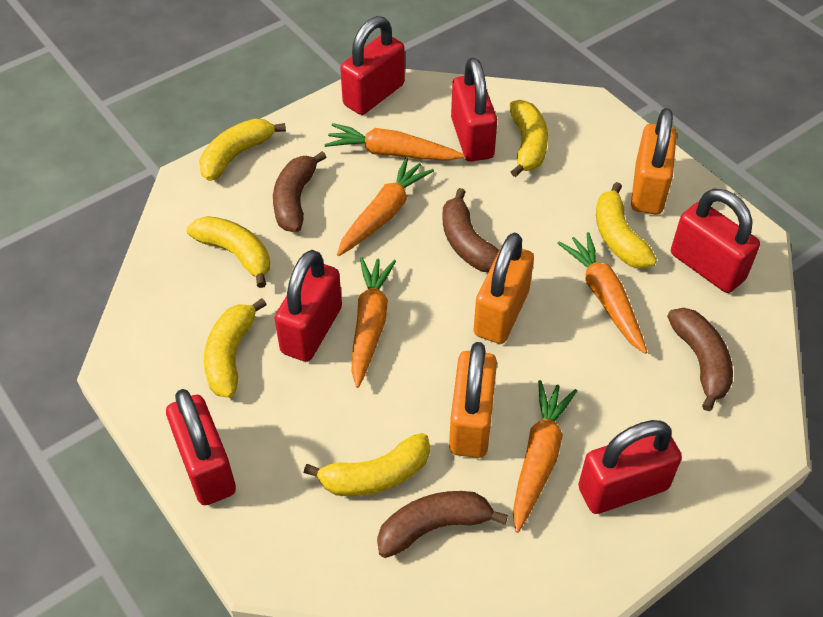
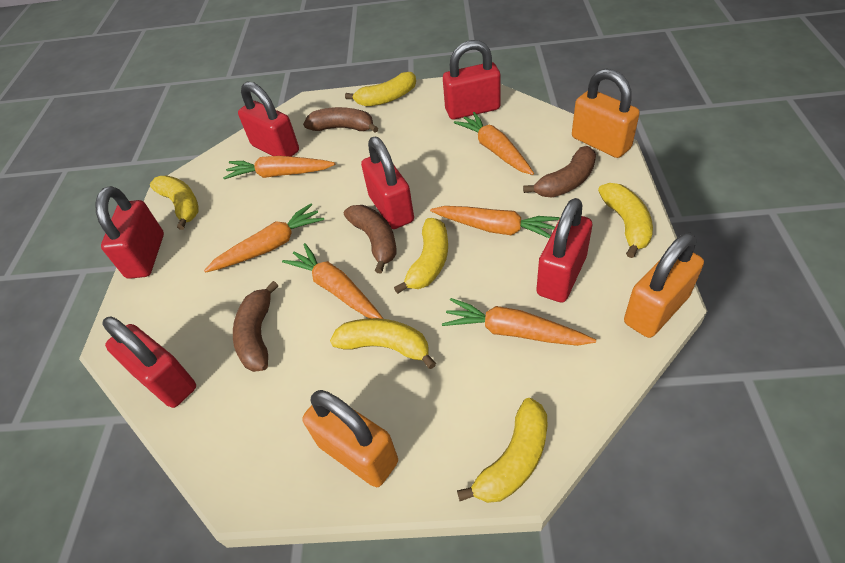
orange carrot: [324,123,465,161] [337,157,434,256] [351,257,396,388] [513,380,577,533] [557,232,647,354] = 5 -> [204,204,324,273] [223,156,335,179] [282,243,383,319] [430,206,560,238] [442,298,596,346] [454,112,534,175] = 6

